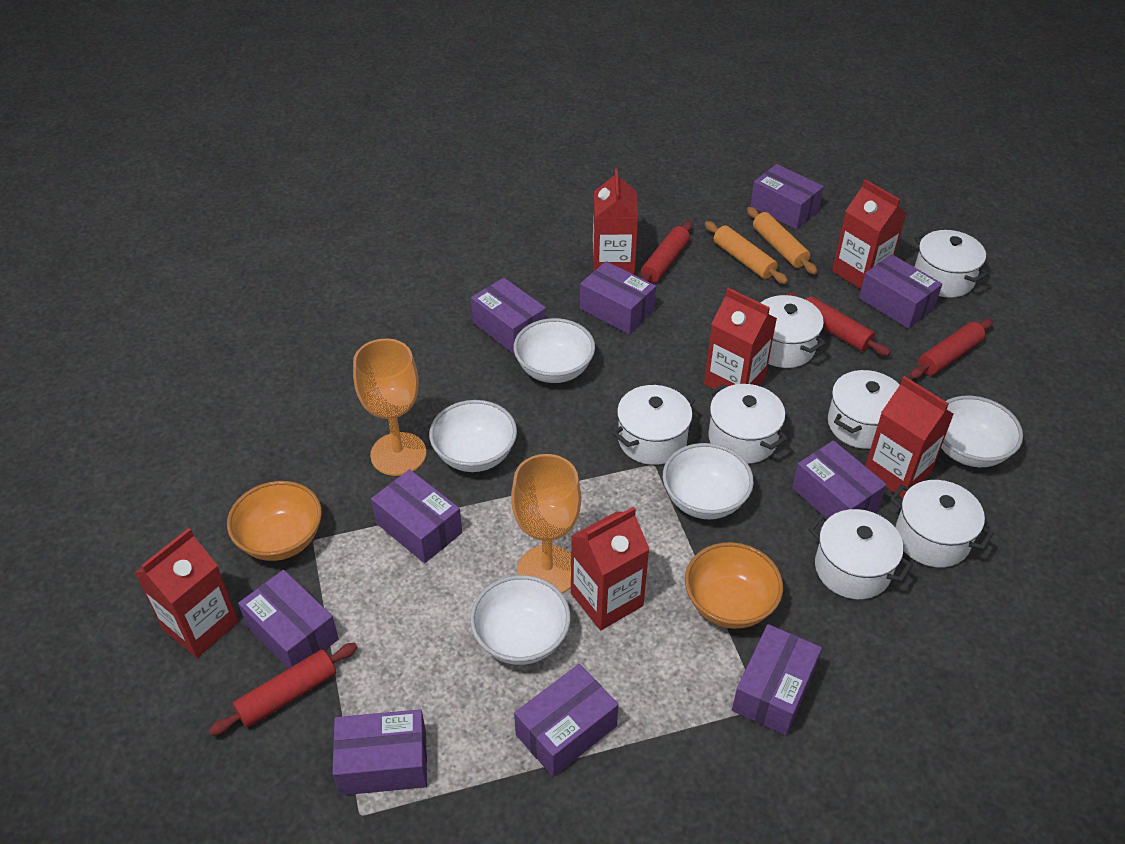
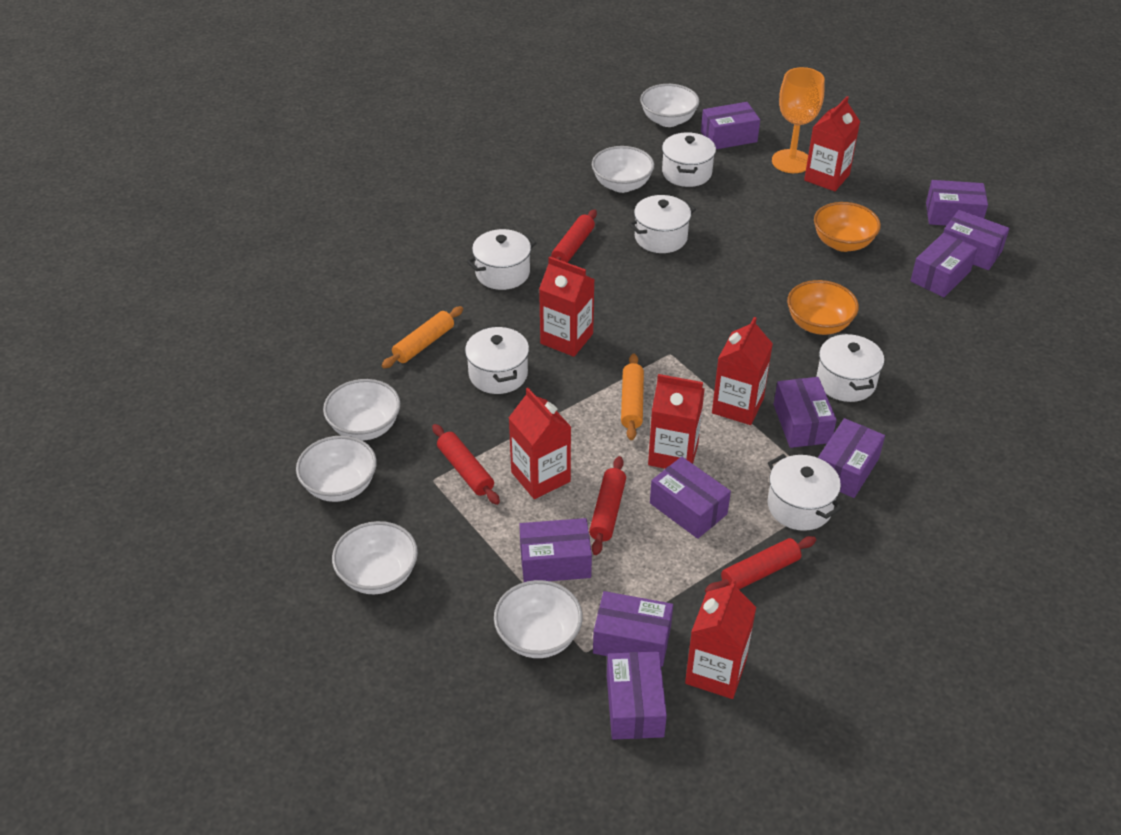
orange goblet: [353,339,426,476] [511,454,581,593] = 2 -> [772,67,825,173] = 1
white bowl: [429,400,517,472] [470,575,571,665] [514,318,595,383] [663,443,754,519] [941,396,1023,467] = 5 -> [296,436,377,502] [323,379,400,441] [332,521,418,594] [494,580,583,658] [592,146,654,193] [640,84,699,127] = 6
white pot: [613,385,695,465] [707,384,788,464] [757,295,826,368] [808,509,913,599] [828,370,901,449] [890,480,994,568] [915,230,989,298] = 7 -> [465,325,529,394] [467,229,536,290] [629,195,696,253] [662,132,716,187] [768,454,842,531] [817,333,884,402] = 6

